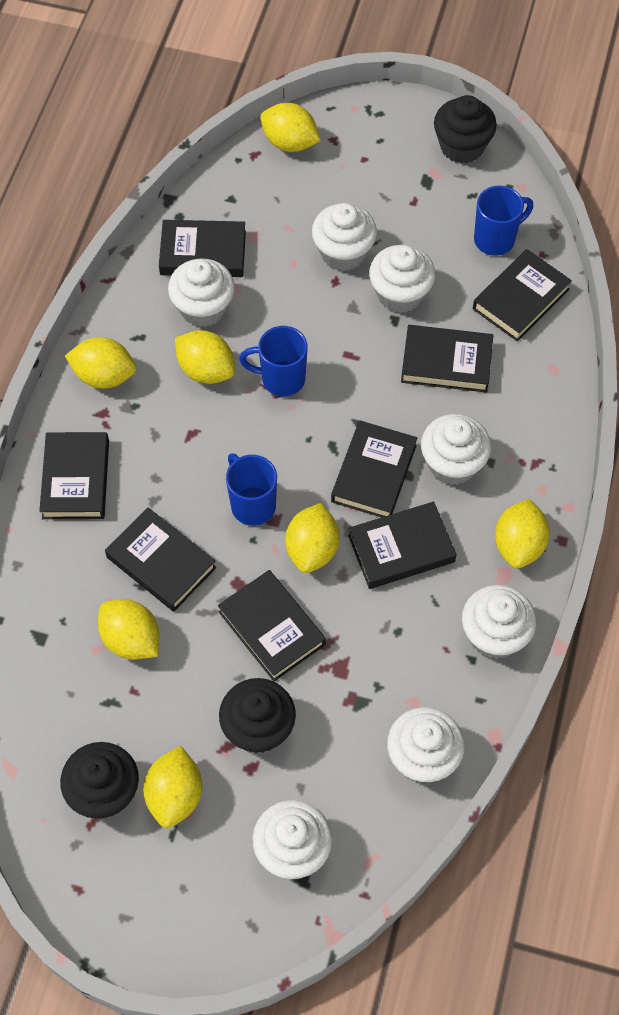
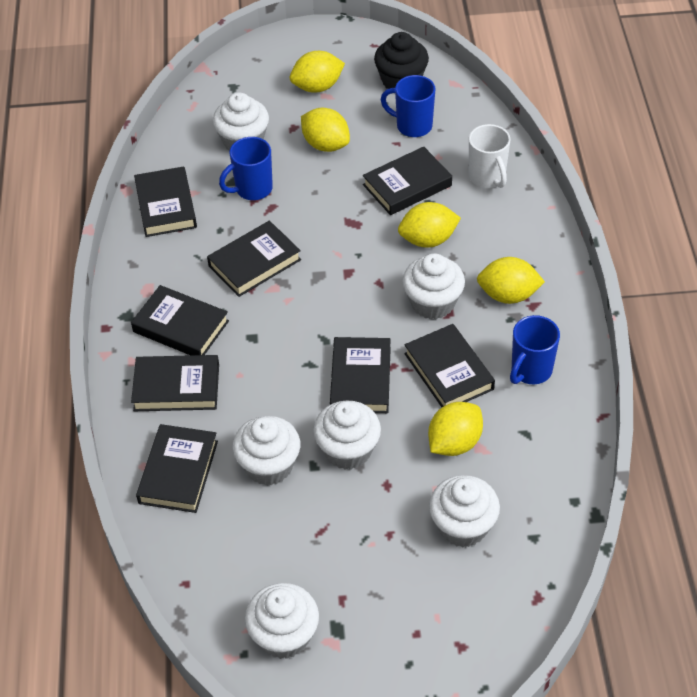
black cupcake: [60,742,139,819] [219,678,296,753] [434,95,497,164] = 3 -> [374,32,429,89] = 1
white cupcake: [168,259,235,327] [253,800,332,879] [312,203,377,271] [369,245,435,313] [387,707,465,783] [421,414,491,485] [462,585,536,659] = 7 -> [213,92,269,152] [232,416,300,485] [245,583,319,659] [313,400,381,470] [402,253,465,319] [429,475,500,548] = 6
white mug: none = 0 -> [469,124,511,188] = 1
yellow lemon: [65,337,136,388] [98,599,159,660] [143,745,202,828] [175,330,235,384] [260,103,321,152] [285,503,339,573] [495,499,550,568] = 7 -> [290,51,345,93] [301,108,350,152] [398,202,461,248] [428,402,483,456] [477,257,545,304] = 5

